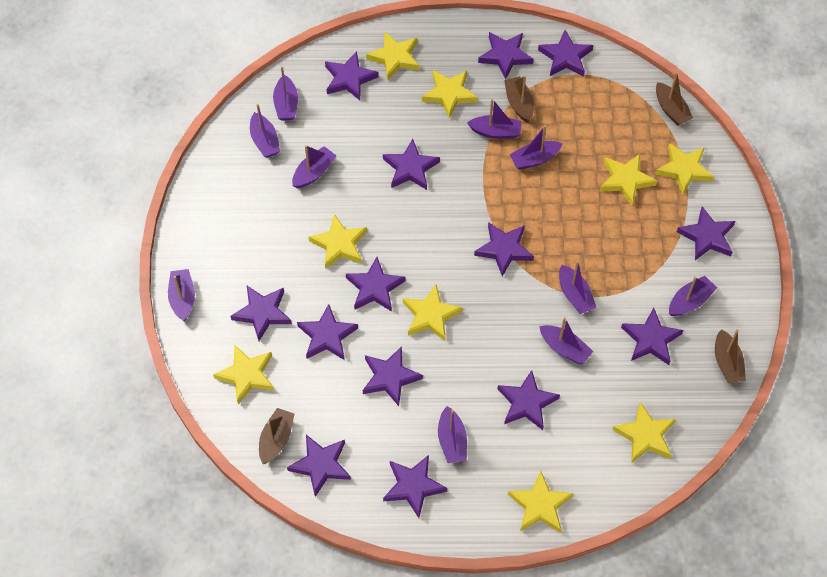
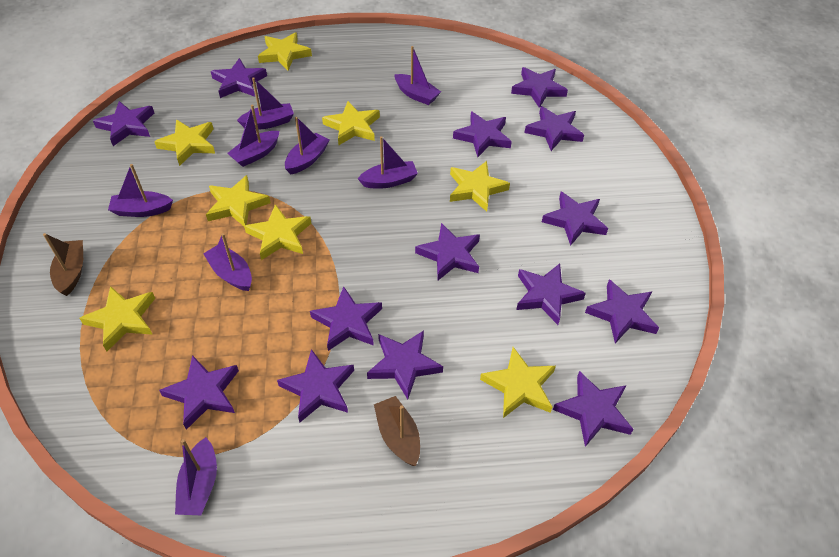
brown boat: [259,408,294,464] [504,75,534,122] [656,72,693,126] [715,329,746,383] = 4 -> [43,233,83,296] [374,396,420,466] = 2
purple boat: [168,269,195,321] [250,104,280,158] [273,66,298,121] [292,145,336,189] [438,406,467,463] [467,99,522,139] [510,125,562,170] [539,317,593,365] [559,261,597,314] [669,276,717,316] = 10 -> [108,164,173,217] [175,437,217,515] [203,233,252,291] [227,105,279,167] [237,78,294,130] [285,117,330,174] [358,136,418,189] [394,46,441,105] = 8
yellow star: [213,344,274,405] [309,214,367,269] [366,32,419,80] [403,285,463,341] [422,70,478,119] [508,471,573,533] [599,154,657,206] [612,402,676,463] [655,143,714,195] = 9 -> [79,286,155,351] [154,119,215,166] [206,175,271,226] [244,204,311,260] [258,32,312,70] [322,101,380,145] [450,161,510,212] [480,347,556,418] = 8

